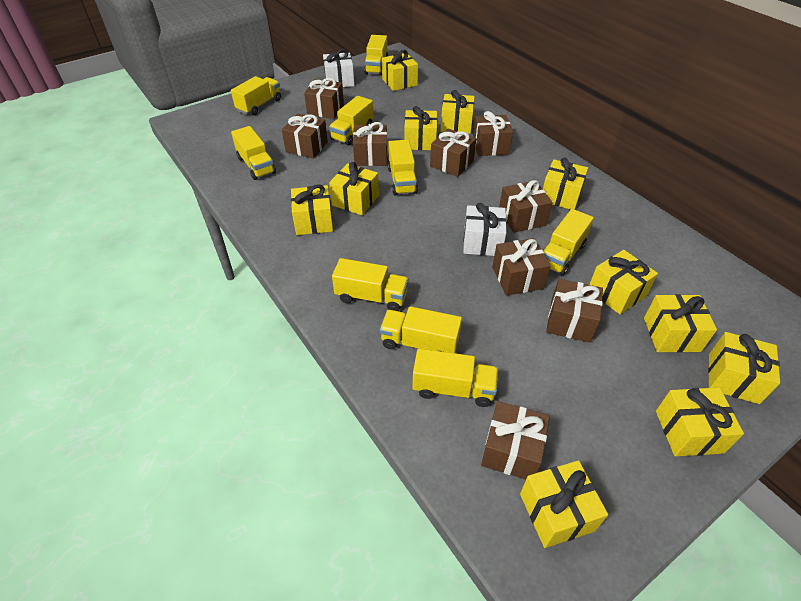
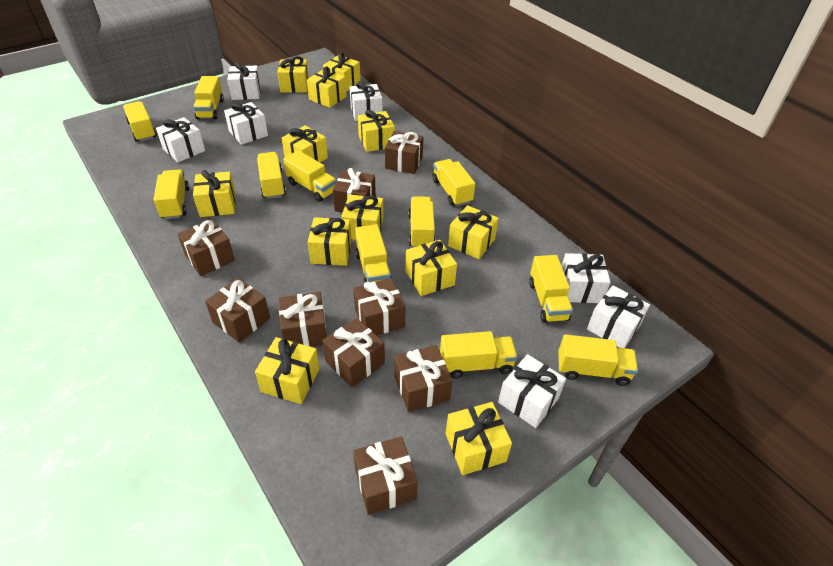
white gift: [323,49,354,87] [463,203,507,256] = 2 -> [156,117,205,162] [224,102,268,145] [227,62,261,100] [350,81,382,121] [498,354,566,428] [562,253,611,303] [587,286,650,348] = 7
yellow gift: [291,184,333,235] [329,162,379,215] [382,50,418,91] [404,106,437,150] [441,90,475,134] [520,460,608,548] [543,158,588,209] [589,250,658,314] [644,294,717,353] [656,387,744,456] [708,332,780,404] = 11 -> [193,170,236,217] [255,337,320,404] [277,56,309,93] [282,125,328,162] [307,66,347,108] [308,217,352,266] [323,52,361,92] [341,194,384,240] [358,110,395,152] [406,240,457,296] [446,402,512,475] [448,205,499,259] = 12
yellow truck: [231,76,281,115] [231,126,276,180] [329,96,374,145] [332,258,409,311] [364,35,388,75] [380,306,462,353] [388,140,418,195] [412,348,498,407] [543,209,594,276] = 9 -> [123,101,157,142] [153,169,189,219] [193,76,224,120] [257,152,286,199] [283,150,337,202] [355,224,392,284] [408,197,435,247] [432,159,475,206] [440,331,518,379] [529,255,573,323] [558,334,638,386] = 11

